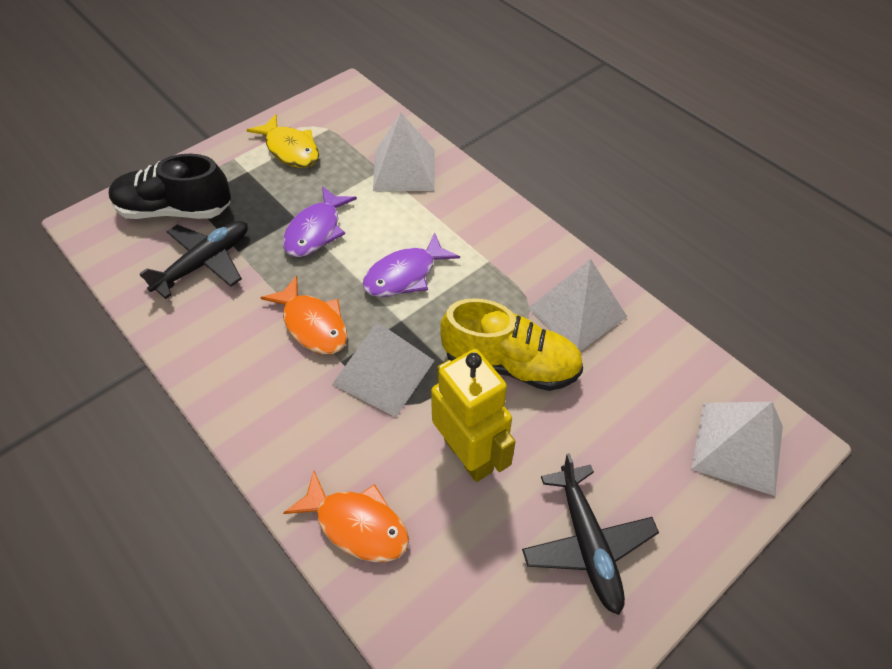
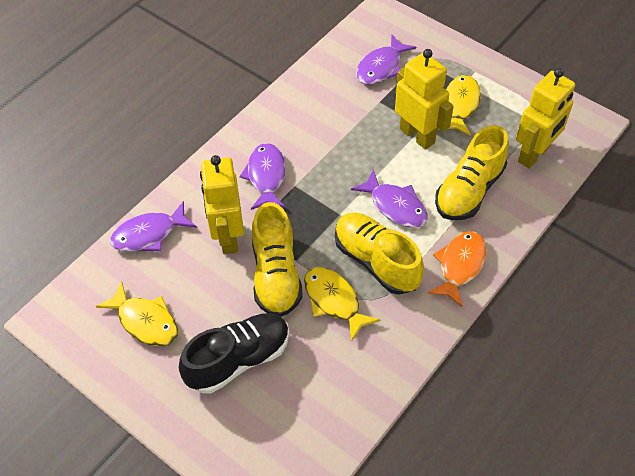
black plane: [140,221,248,299] [522,453,659,615] = 2 -> none = 0
orange fish: [260,276,348,354] [283,470,409,562] = 2 -> [427,231,487,307] = 1
purple fish: [283,186,357,257] [362,233,460,297] = 2 -> [110,201,197,252] [239,143,286,210] [351,169,428,228] [356,34,416,85] = 4
white pyramid: [332,322,435,417] [373,112,435,191] [528,259,627,351] [691,402,783,496] = 4 -> none = 0
yellow fish: [247,114,319,168] = 1 -> [96,281,178,346] [304,267,380,342] [438,75,481,136] = 3
yellow robot: [431,349,516,482] = 1 -> [200,155,244,254] [395,49,454,150] [516,68,575,168] = 3
yellow shoe: [440,298,583,391] = 1 -> [252,202,303,317] [335,213,424,295] [435,125,509,220] = 3

